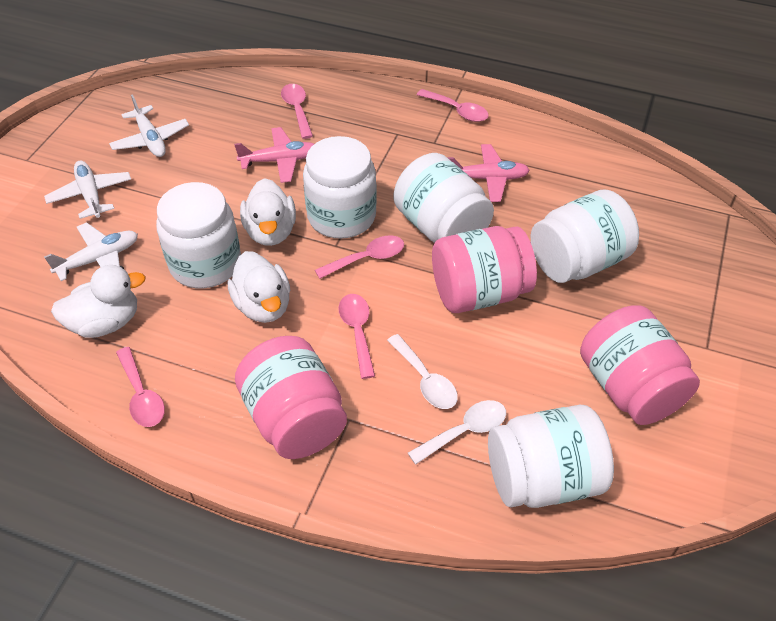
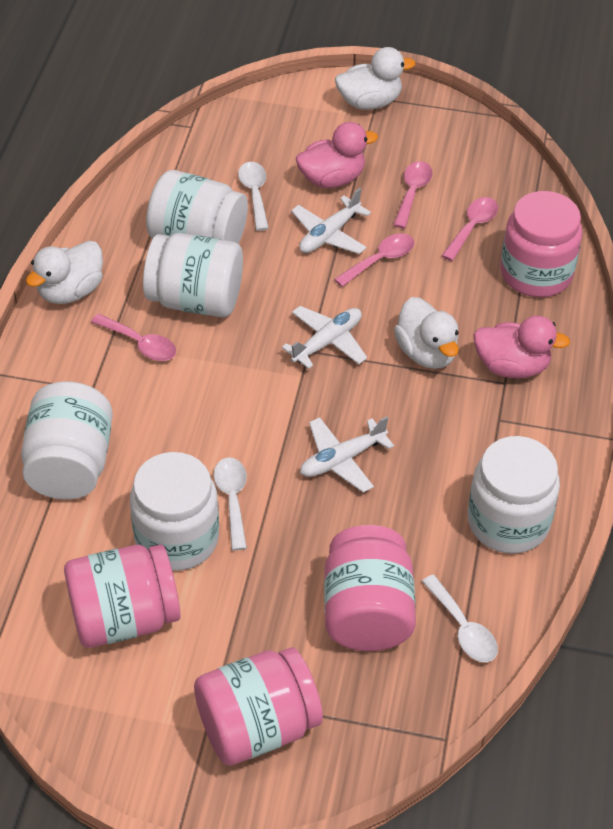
pink duck: none = 0 -> [296,122,378,188] [473,316,570,378] = 2
pink jar: [235,336,347,459] [432,226,537,313] [580,305,700,425] = 3 -> [64,544,181,648] [194,647,323,766] [324,525,416,651] [501,191,582,297] = 4
pink plane: [234,127,314,183] [447,144,530,202] = 2 -> none = 0
pink spoon: [116,347,165,427] [281,84,313,139] [315,235,404,279] [338,294,375,379] [417,89,489,122] = 5 -> [91,314,176,361] [334,234,414,287] [393,161,433,228] [442,197,498,261] = 4
white spoon: [387,334,458,409] [408,400,506,465] = 2 -> [214,457,247,550] [238,162,269,231] [422,575,498,662] = 3

